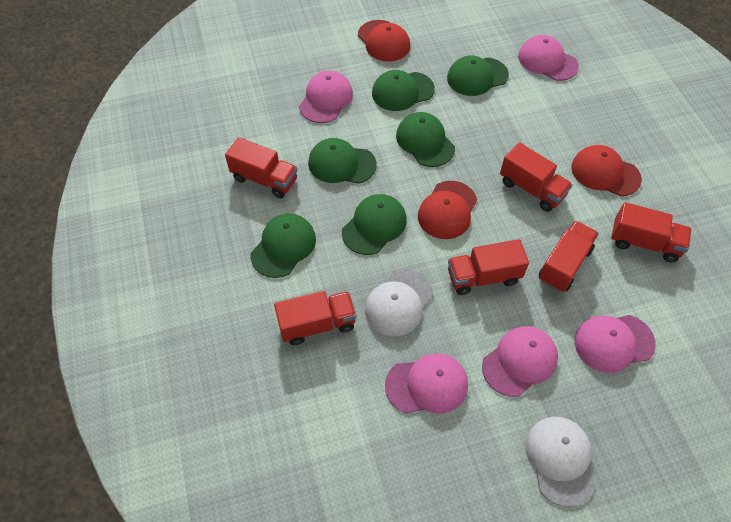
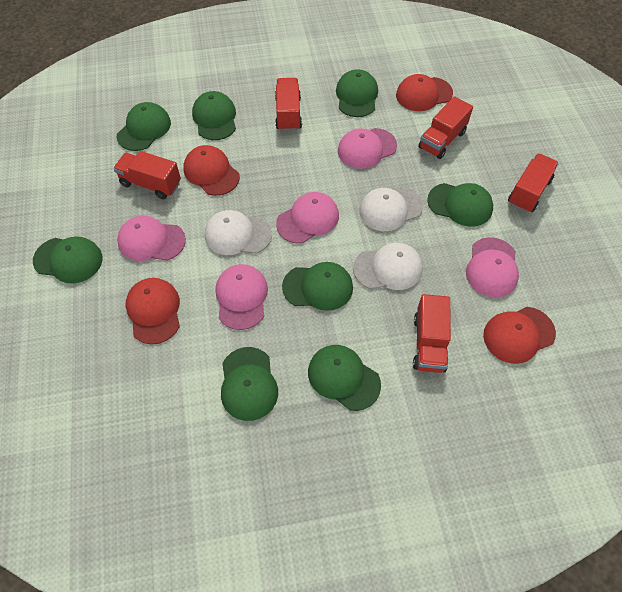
green cap: [251,214,316,278] [308,138,377,184] [342,194,407,255] [372,70,435,111] [396,112,455,167] [447,55,509,96] = 6 -> [33,236,102,283] [117,102,171,151] [192,91,236,140] [221,347,278,421] [282,262,353,311] [308,345,381,411] [336,69,378,117] [427,183,493,227] = 8
red cap: [358,20,410,62] [418,181,477,239] [571,145,642,196] = 3 -> [126,278,180,345] [183,145,240,196] [396,74,453,111] [483,307,556,364] = 4
red truck: [225,137,297,198] [274,291,356,345] [448,239,529,295] [500,142,573,212] [539,221,599,292] [611,202,691,262] = 6 -> [113,151,181,199] [275,78,302,131] [413,294,451,373] [418,96,473,159] [508,153,559,213] = 5
white cap: [365,269,433,336] [525,417,595,507] = 2 -> [205,210,272,255] [353,243,423,290] [359,186,423,231] = 3

